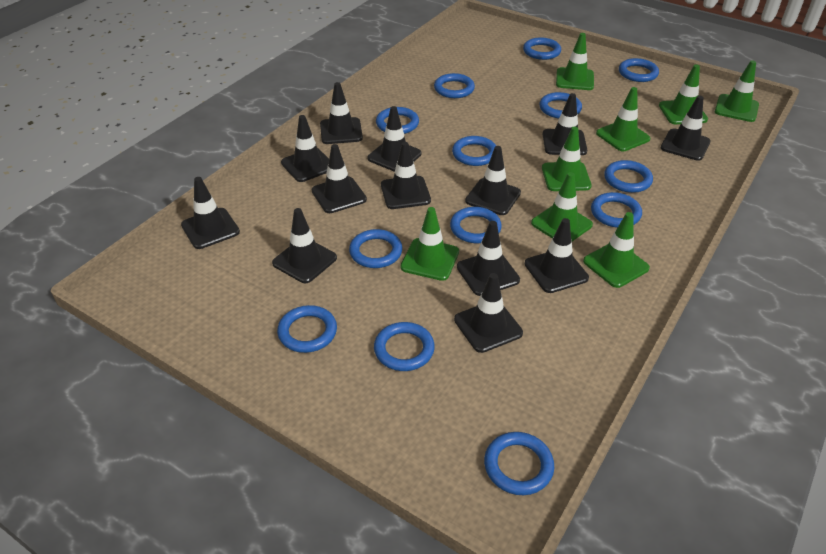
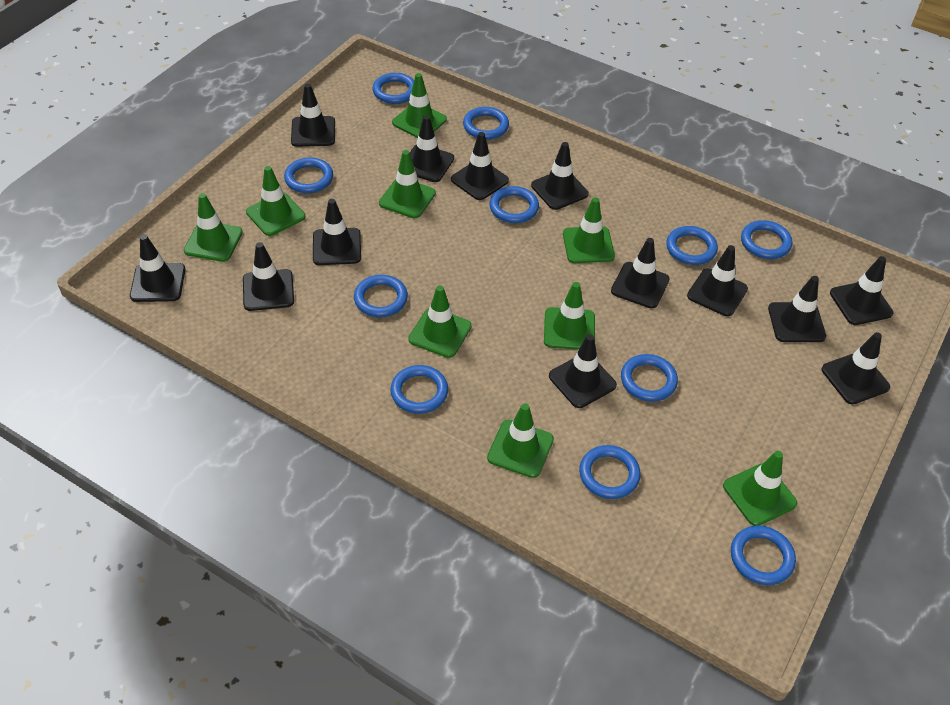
blue ring: [277,305,337,353] [349,229,402,268] [374,322,435,371] [376,107,419,134] [434,73,475,98] [450,207,502,243] [452,136,496,166] [484,432,554,495] [523,37,561,60] [539,92,582,118] [591,192,642,228] [604,160,653,193] [619,58,659,82] = 13 -> [284,157,333,193] [354,275,408,317] [373,73,414,104] [390,365,448,414] [463,107,509,140] [489,186,539,223] [579,445,641,499] [621,354,678,402] [666,226,718,265] [731,525,796,585] [741,220,792,259] = 11
green traffic cone: [401,207,459,281] [531,172,593,241] [542,126,592,191] [556,33,594,90] [583,212,650,288] [596,87,650,151] [659,64,708,124] [715,60,759,122] = 8 -> [184,193,243,262] [246,166,306,236] [379,150,436,218] [392,73,447,138] [408,286,472,358] [487,403,554,478] [544,282,595,350] [563,197,615,263] [723,451,797,526] = 9

